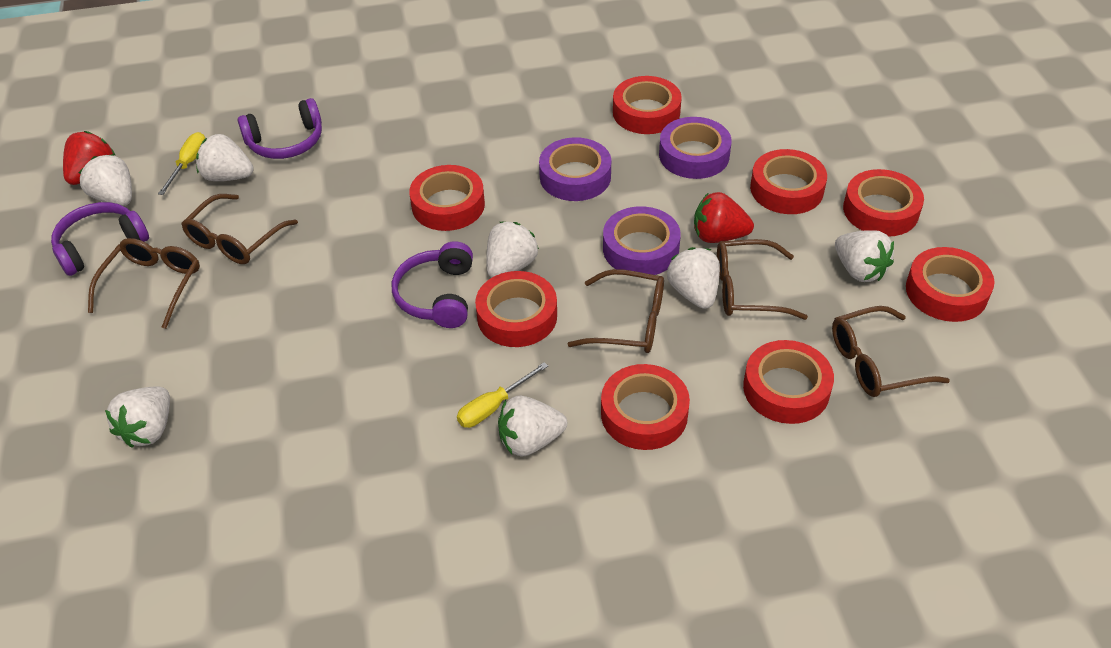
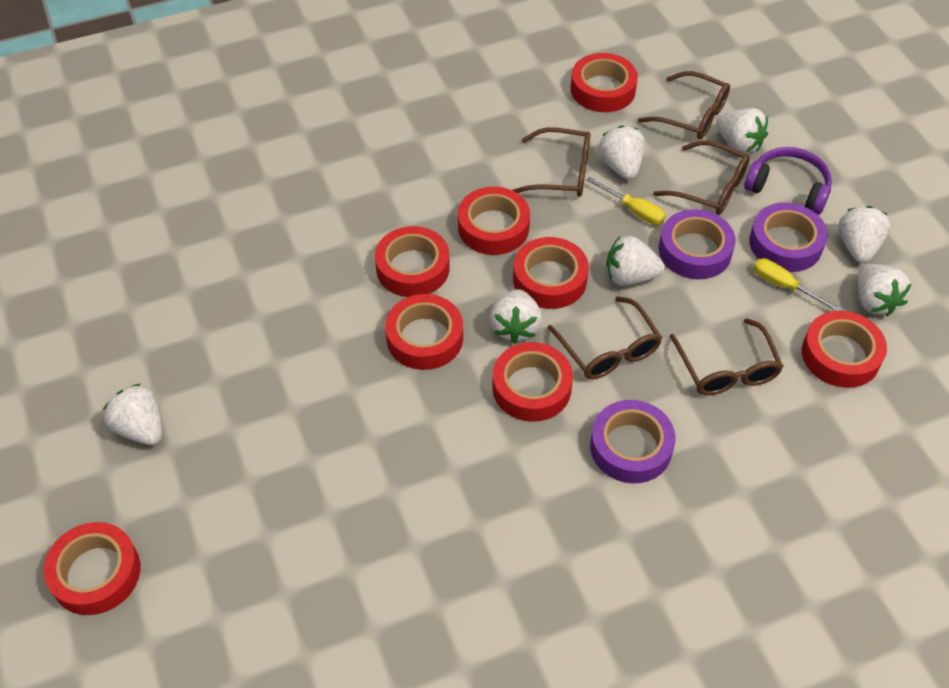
purple headphones: [51,202,149,276] [238,98,322,159] [392,241,473,328] = 3 -> [744,147,832,215] = 1
red strawberry: [63,131,116,185] [694,192,754,243] = 2 -> none = 0

